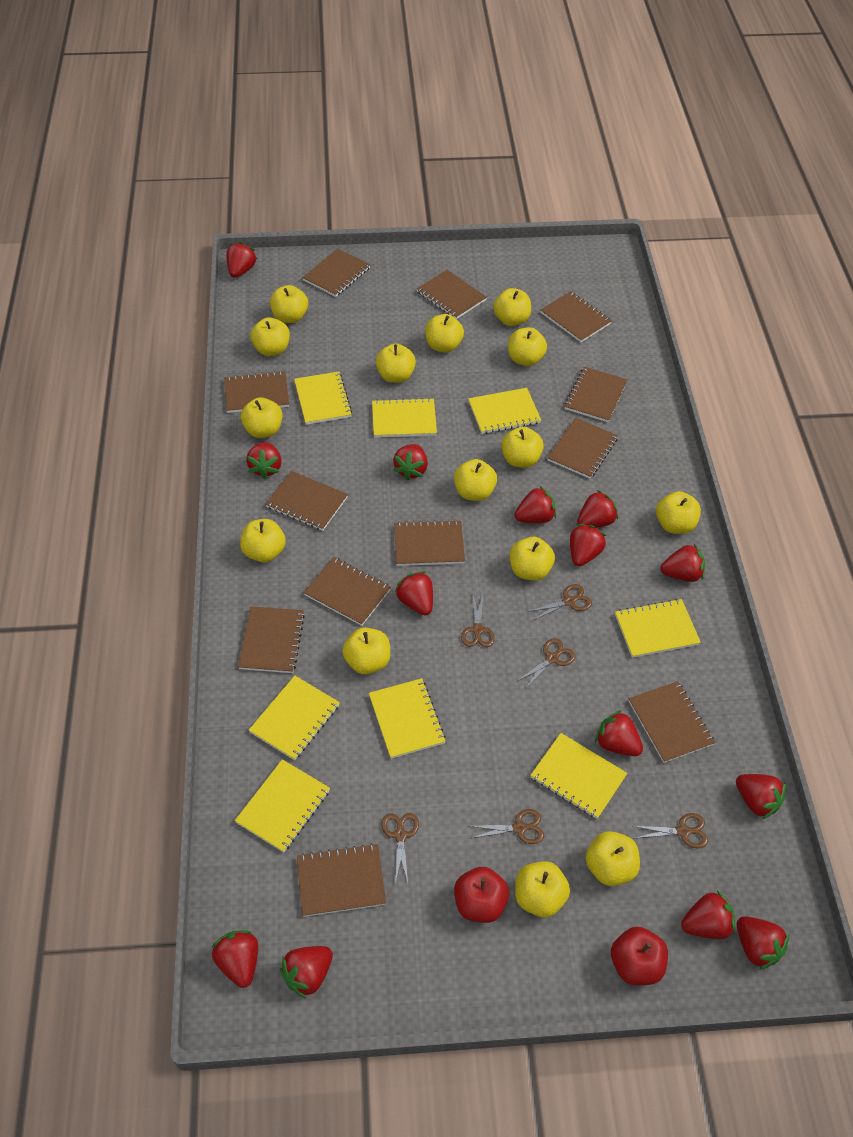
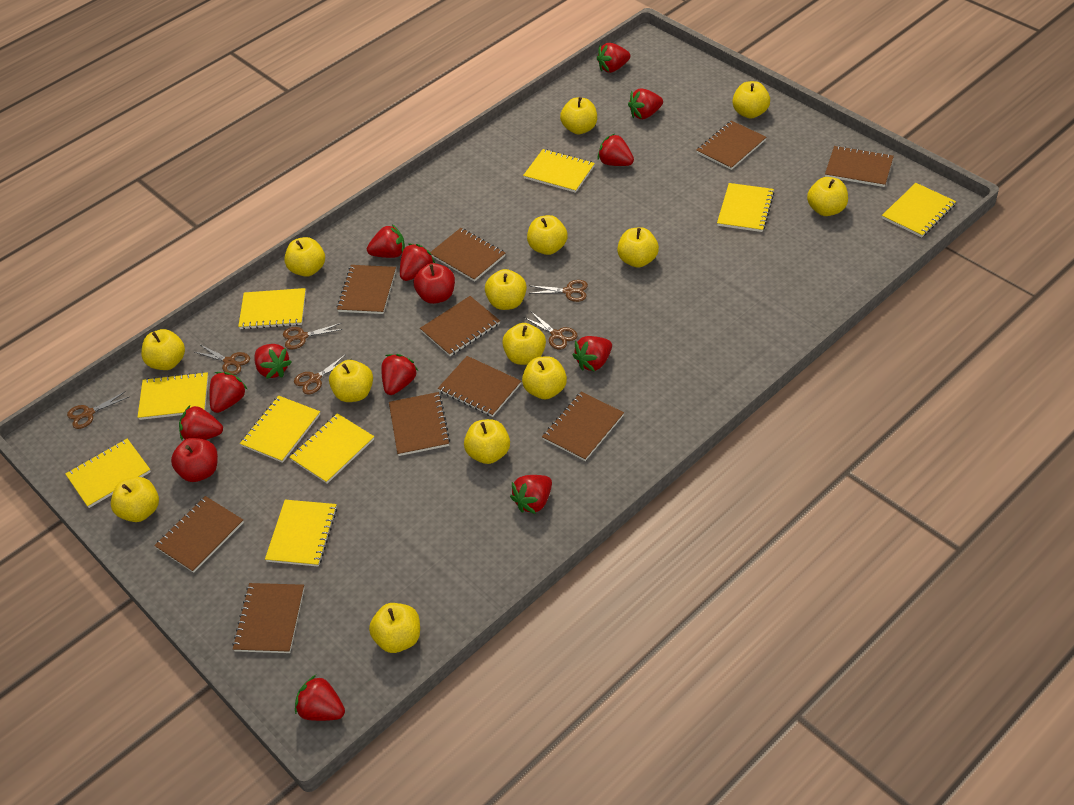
brown notebook: [224,371,289,413] [238,606,305,673] [266,471,348,531] [297,843,386,917] [302,248,370,297] [303,557,391,626] [394,520,465,566] [417,270,487,319] [540,291,612,342] [547,418,618,479] [565,367,628,422] [629,681,715,763] = 12 -> [154,496,244,573] [232,583,304,653] [337,265,396,314] [389,392,450,456] [420,296,500,356] [430,228,505,282] [438,356,521,417] [542,392,624,461] [696,121,766,170] [825,146,894,187] = 10
red strawberry: [212,930,258,988] [226,242,257,277] [246,442,281,479] [280,946,333,999] [393,444,428,481] [395,571,433,615] [514,486,556,523] [570,524,606,566] [577,490,618,528] [595,710,643,756] [661,544,705,582] [681,891,735,939] [736,774,786,819] [737,916,789,970] = 14 -> [179,405,223,440] [209,372,248,413] [254,344,292,379] [295,675,345,721] [367,224,405,258] [381,354,418,395] [400,244,435,281] [510,475,552,514] [573,336,612,372] [597,43,630,73] [598,134,634,166] [628,89,663,119] = 12
yellow apple: [240,519,286,562] [241,397,283,438] [251,318,290,356] [270,285,308,323] [342,627,390,674] [376,344,416,383] [425,314,464,352] [454,459,497,501] [493,288,531,326] [501,427,544,468] [508,327,547,366] [510,537,555,581] [515,861,570,917] [586,831,640,886] [656,491,701,534] = 15 -> [111,477,159,522] [141,329,185,370] [284,237,325,277] [329,360,373,402] [369,603,420,653] [464,419,510,464] [485,269,527,310] [502,323,546,365] [522,356,567,399] [527,215,567,255] [560,97,597,134] [617,227,659,268] [732,81,770,118] [807,177,848,216] = 14
yellow notebook: [235,759,330,853] [249,676,340,760] [294,371,352,425] [369,678,446,759] [372,398,437,438] [468,388,541,434] [530,733,627,819] [615,599,701,658] = 8 -> [65,438,151,508] [137,372,208,420] [238,288,306,330] [240,396,320,463] [265,500,337,567] [289,413,374,484] [523,149,595,193] [717,183,775,232] [882,183,956,237] = 9

